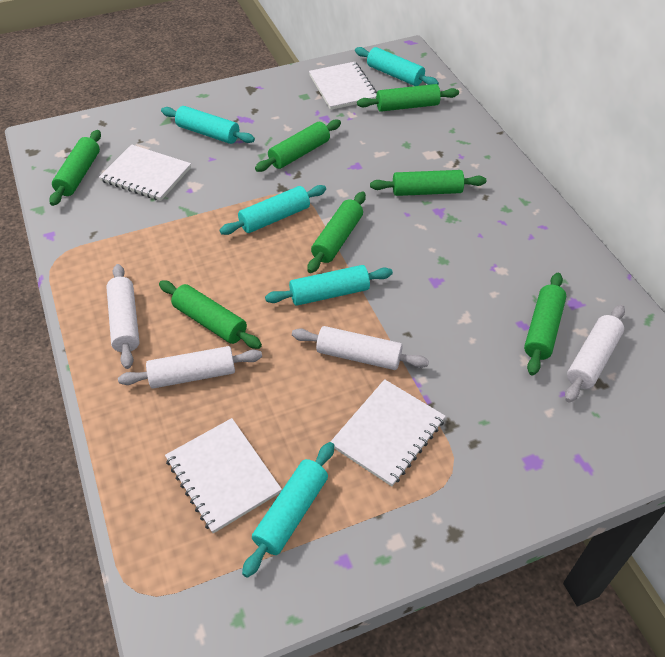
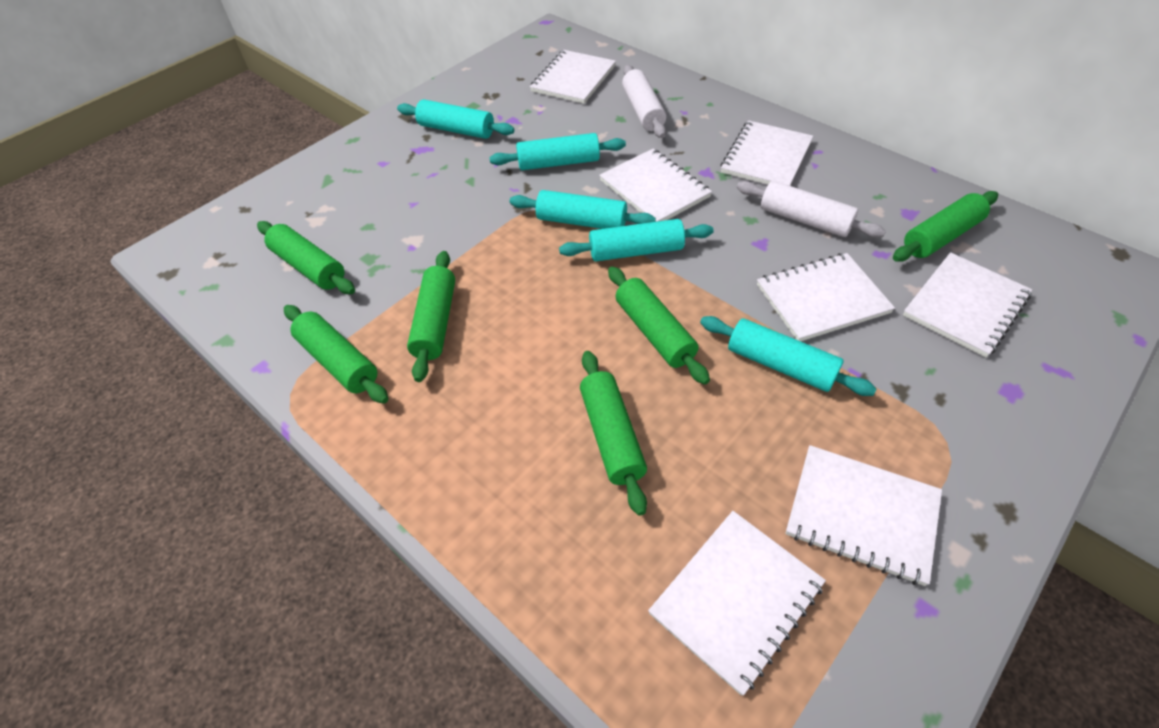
green rolling pin: [49,130,101,206] [159,281,262,349] [255,120,341,172] [307,191,366,273] [357,84,459,112] [370,170,486,196] [524,273,566,375] = 7 -> [257,221,355,294] [284,305,389,404] [407,251,455,382] [580,351,647,516] [608,266,710,385] [893,191,998,262] = 6
white notebook: [99,144,191,201] [165,418,282,534] [309,62,377,110] [330,379,446,486] = 4 -> [530,50,616,104] [599,149,712,222] [648,511,826,696] [721,120,813,186] [757,253,895,341] [785,445,942,586] [903,252,1032,358] = 7
white rolling pin: [106,264,140,369] [118,346,262,388] [292,326,429,370] [565,305,625,403] = 4 -> [622,65,666,138] [737,181,886,238] = 2

